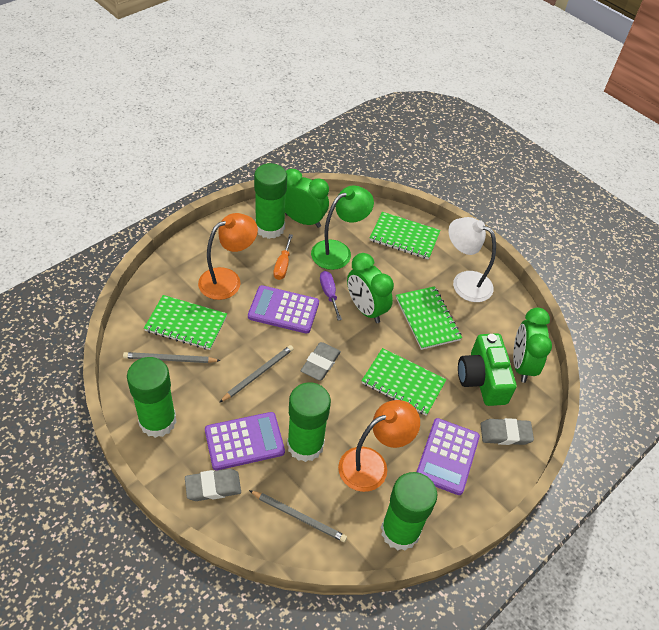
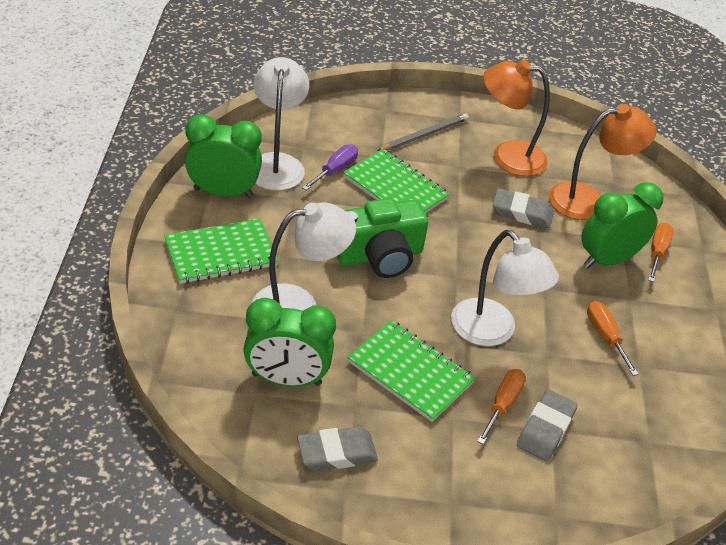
green glue stick: [127,357,176,438] [254,163,287,239] [287,382,331,462] [381,472,437,551] = 4 -> none = 0
green lamp: [311,186,374,270] = 1 -> none = 0
green notebook: [144,295,227,350] [362,348,447,416] [370,212,441,260] [396,286,462,350] = 4 -> [164,218,279,284] [343,149,450,213] [347,320,475,422] = 3
grey pencil: [123,352,221,363] [219,345,293,403] [249,490,347,542] = 3 -> [377,113,469,151] = 1
orange screwdriver: [273,234,293,280] = 1 -> [477,369,526,444] [587,301,639,376] [648,223,674,282] = 3
purple calculator: [205,412,285,471] [248,285,319,334] [417,418,480,495] = 3 -> none = 0
white lamp: [448,217,496,302] = 1 -> [252,203,356,311] [254,57,309,190] [451,230,559,346] = 3

